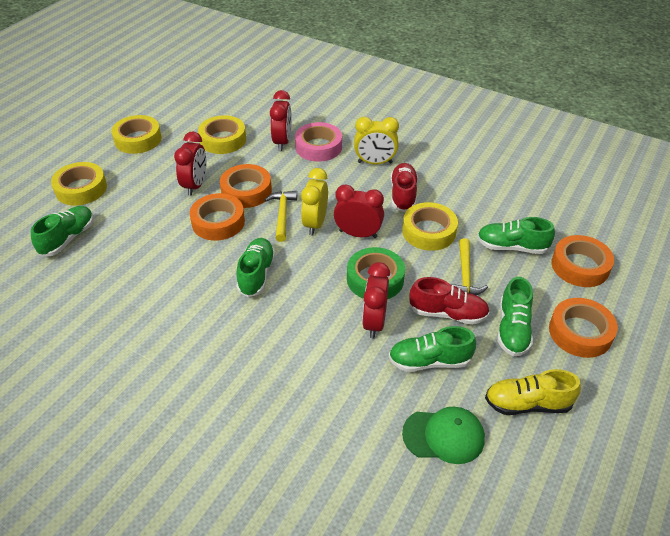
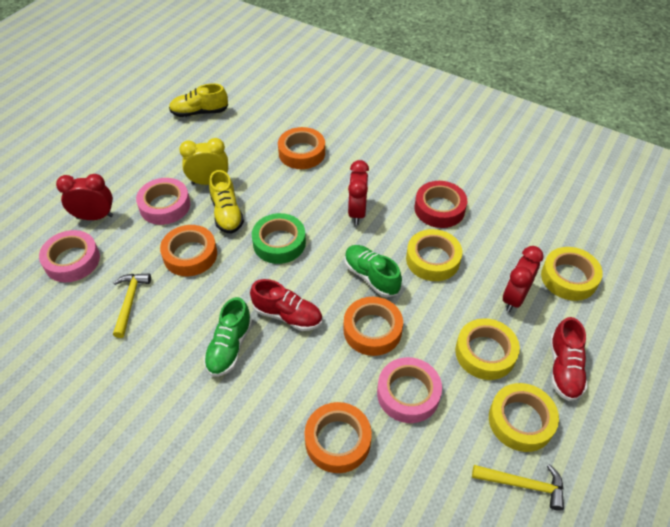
green cap: [402,407,485,464] = 1 -> none = 0
green shoe: [31,206,94,256] [236,238,276,297] [389,326,476,372] [477,217,555,254] [497,277,533,356] = 5 -> [204,297,252,377] [344,245,402,297] = 2
pink tape: [295,122,342,162] = 1 -> [39,230,100,282] [136,178,190,225] [377,357,442,423] = 3
red clock: [174,132,207,196] [270,90,292,151] [334,184,384,238] [362,262,390,338] = 4 -> [56,174,113,220] [348,160,369,225] [503,246,543,312] = 3
red tape: none = 0 -> [415,181,467,228] = 1
yellow clock: [301,168,328,235] [354,117,399,164] = 2 -> [179,138,228,185] = 1
yellow shoe: [485,369,581,415] = 1 -> [169,83,228,117] [209,170,244,234] = 2

